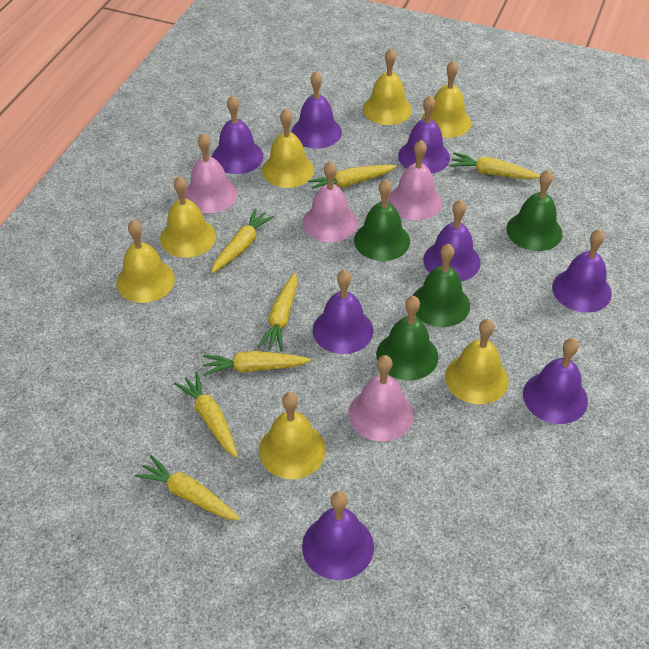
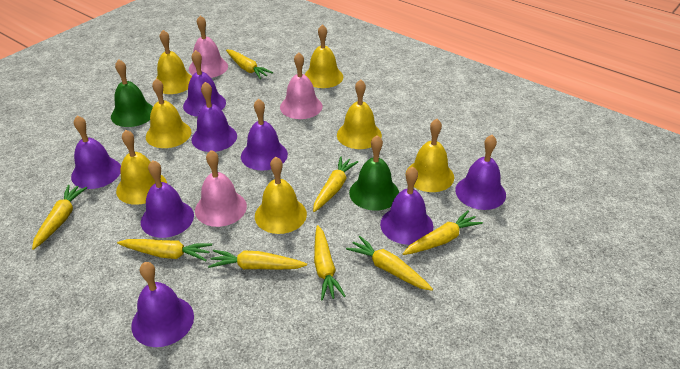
green bell: [354,179,410,261] [376,296,439,381] [413,243,470,327] [506,170,562,251] = 4 -> [111,59,153,127] [349,135,399,211] = 2
pink bell: [185,133,237,213] [302,161,358,242] [348,355,414,442] [388,140,442,220] = 4 -> [189,15,228,78] [195,150,247,227] [280,52,323,119] = 3
yellow carrot: [134,455,241,521] [174,372,238,458] [203,351,311,376] [211,209,274,273] [257,272,298,351] [308,165,397,195] [449,152,540,179] = 7 -> [32,185,88,250] [117,239,212,261] [208,250,307,270] [226,50,273,79] [313,156,358,212] [314,225,345,301] [346,236,433,291] [403,210,483,255] = 8

